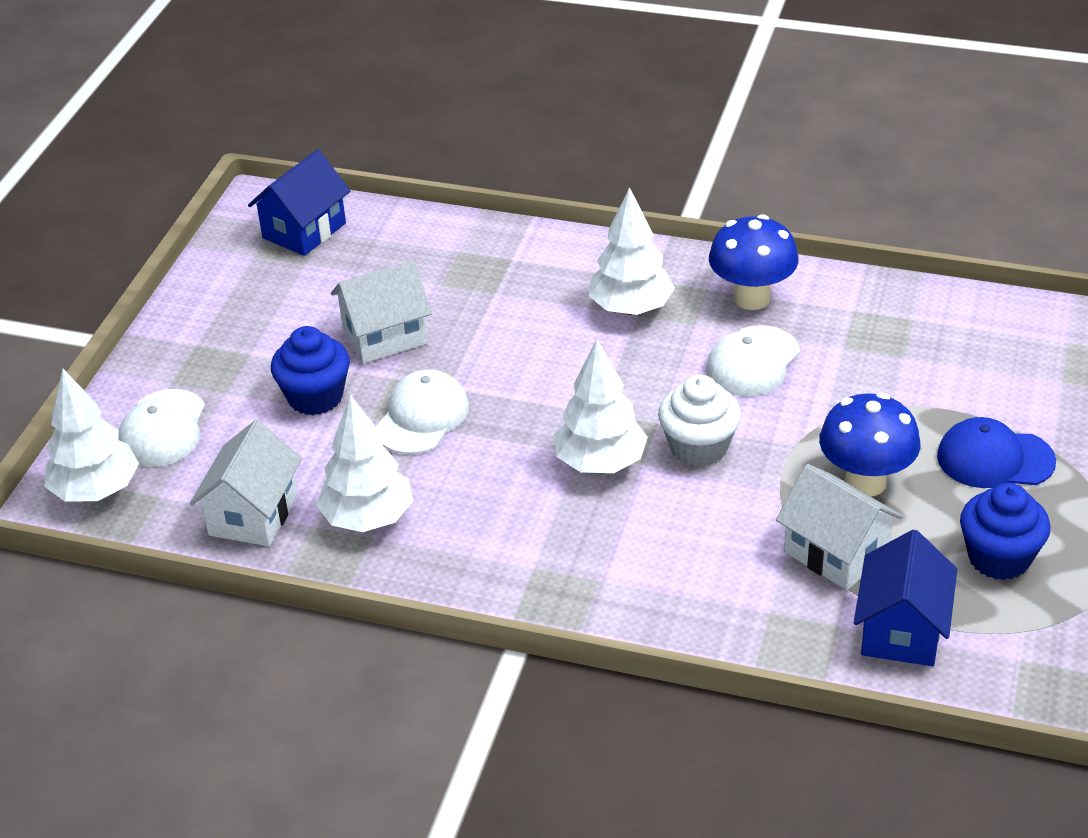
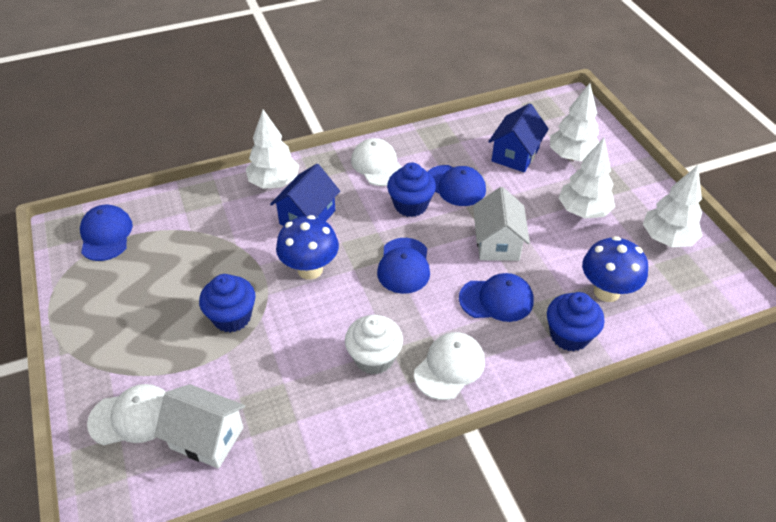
blue cap: [937,417,1056,488] = 1 -> [80,205,133,261] [377,238,430,294] [427,165,486,206] [459,273,534,322] = 4
blue cupcake: [271,326,350,415] [960,483,1050,580] = 2 -> [199,274,255,332] [387,163,436,217] [547,292,605,351] = 3
white house: [190,420,302,546] [331,260,432,364] [776,464,903,590] = 3 -> [154,384,245,469] [473,187,530,261] = 2

